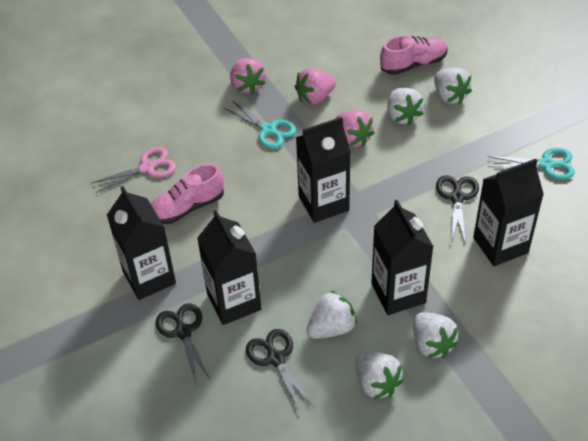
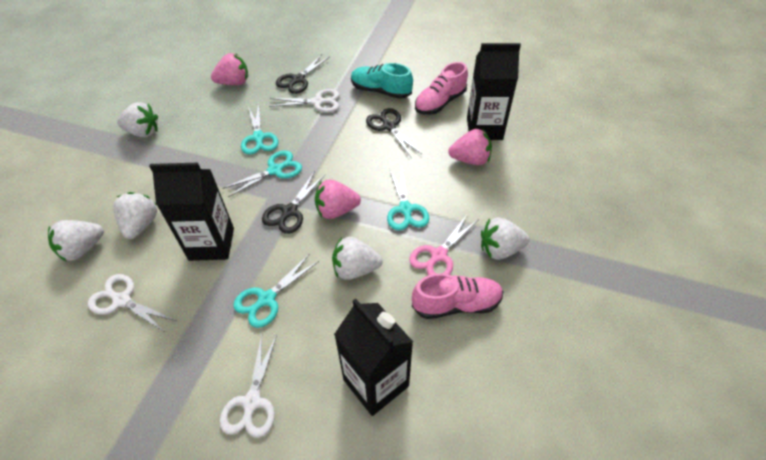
black carton: [107,186,176,300] [197,210,261,325] [296,117,351,223] [371,200,434,315] [473,159,544,266] = 5 -> [149,163,234,261] [334,298,413,416] [467,43,521,140] = 3
turquoise scissors: [224,101,296,149] [487,148,575,180] = 2 -> [222,150,302,197] [233,255,319,328] [241,104,278,155] [387,166,429,231] = 4
turquoise shoe: none = 0 -> [351,63,413,99] = 1
white scissors: none = 0 -> [88,274,177,333] [220,335,277,438] [269,89,340,113] = 3

